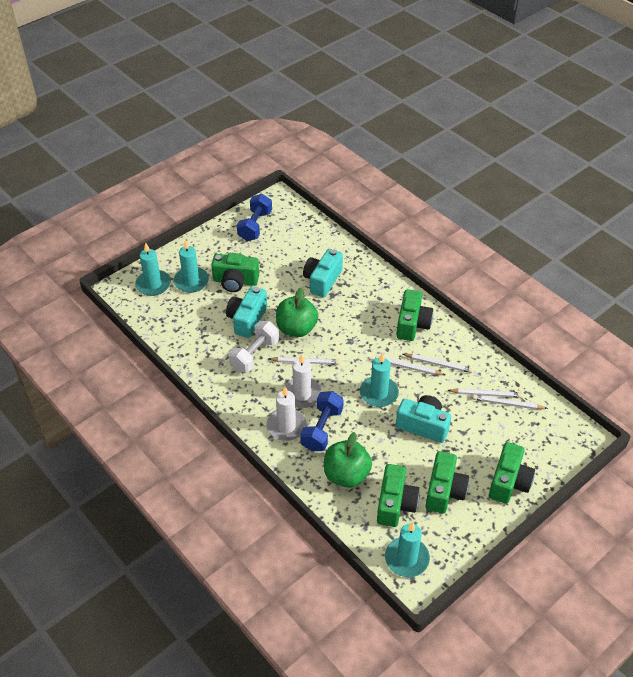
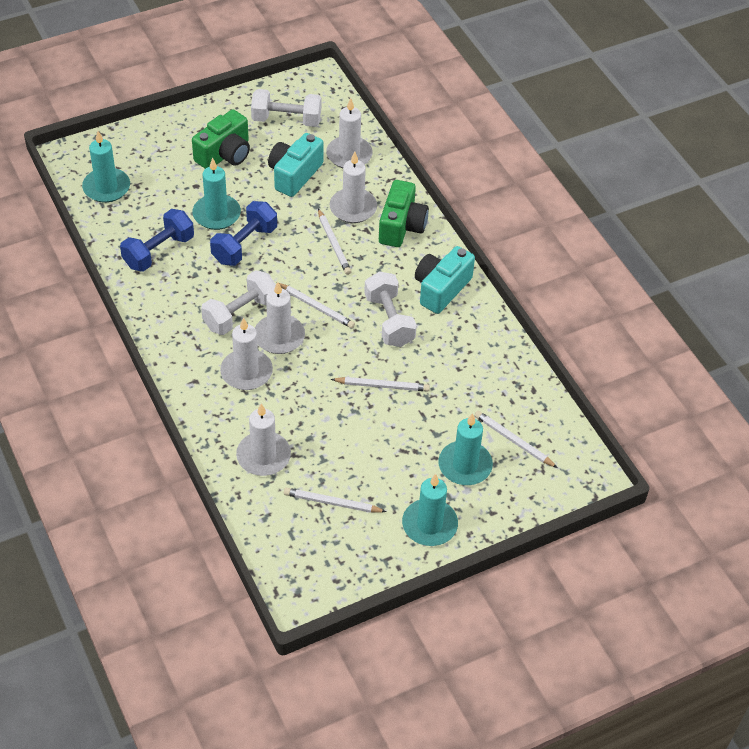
green apple: [276,288,319,337] [324,432,372,488] = 2 -> none = 0
green camera: [211,253,259,292] [377,464,420,527] [397,289,433,341] [426,451,469,514] [489,442,535,504] = 5 -> [192,109,250,169] [379,180,429,247] = 2
turquoise camera: [226,286,267,338] [303,249,343,298] [396,395,451,443] = 3 -> [268,133,324,197] [415,246,475,314] = 2
white candle: [266,387,307,441] [283,354,322,408] = 2 -> [220,317,273,390] [236,403,291,476] [255,282,305,354] [326,98,373,168] [330,152,377,223] = 5
white dumbbell: [228,321,279,373] = 1 -> [201,270,276,335] [251,89,321,127] [364,271,417,347] = 3

